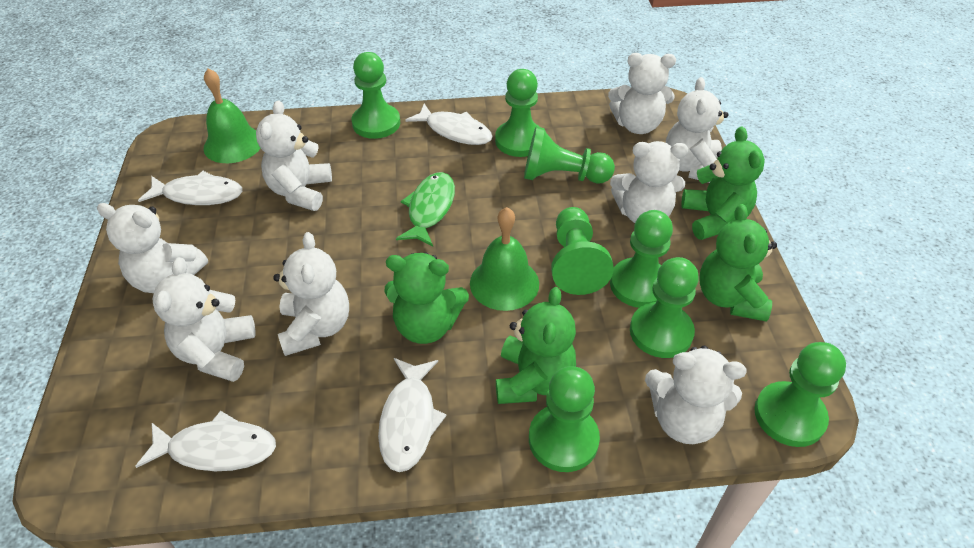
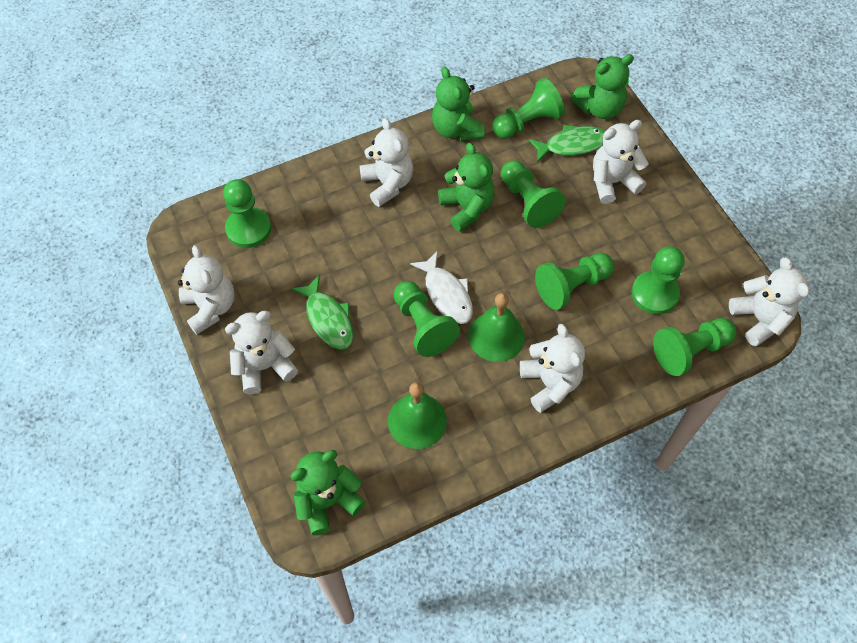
green fish: [396,172,455,247] = 1 -> [291,275,353,350] [528,125,605,162] = 2
green pawn: [352,52,400,139] [495,69,540,157] [524,127,615,183] [529,366,600,472] [551,207,614,295] [610,210,673,308] [630,257,699,358] [754,342,846,447] = 8 -> [223,179,271,248] [394,281,460,357] [493,78,565,139] [501,160,566,228] [535,253,614,310] [632,246,685,314] [653,318,736,376] = 7
white fish: [135,411,276,471] [138,171,242,205] [378,358,447,472] [405,103,493,145] = 4 -> [410,251,473,324] = 1
white teddy bear: [97,203,208,293] [152,257,255,382] [256,100,332,211] [273,232,349,356] [608,53,676,134] [610,141,688,223] [645,346,747,444] [665,77,728,183] = 8 -> [178,245,235,335] [225,311,298,395] [359,118,413,207] [520,324,585,413] [593,120,649,204] [729,257,809,347] = 6

